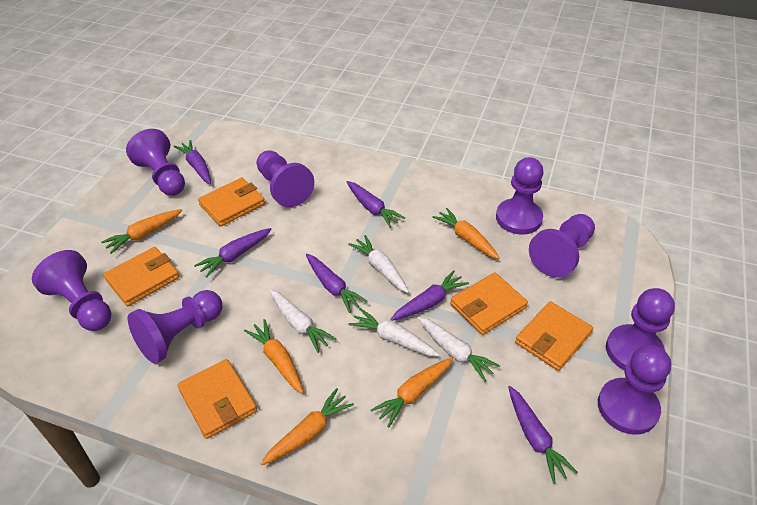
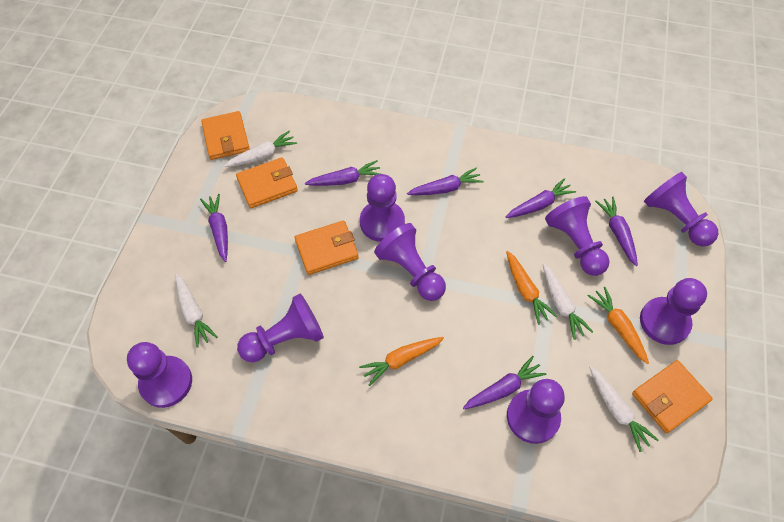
orange carrot: [101,209,183,254] [244,319,304,394] [261,388,354,465] [371,358,453,427] [433,208,500,259] = 5 -> [359,337,444,386] [506,251,557,325] [588,287,649,364] = 3
orange wallet: [103,247,180,306] [178,359,257,439] [198,178,265,226] [450,273,528,335] [515,301,593,371] = 5 -> [201,111,250,160] [236,157,298,208] [295,221,359,275] [632,360,713,433] = 4

